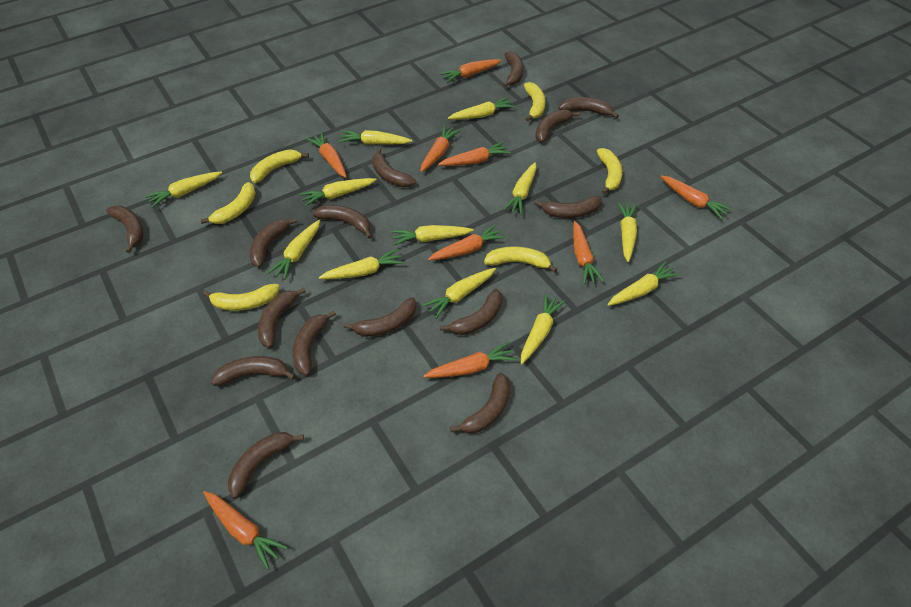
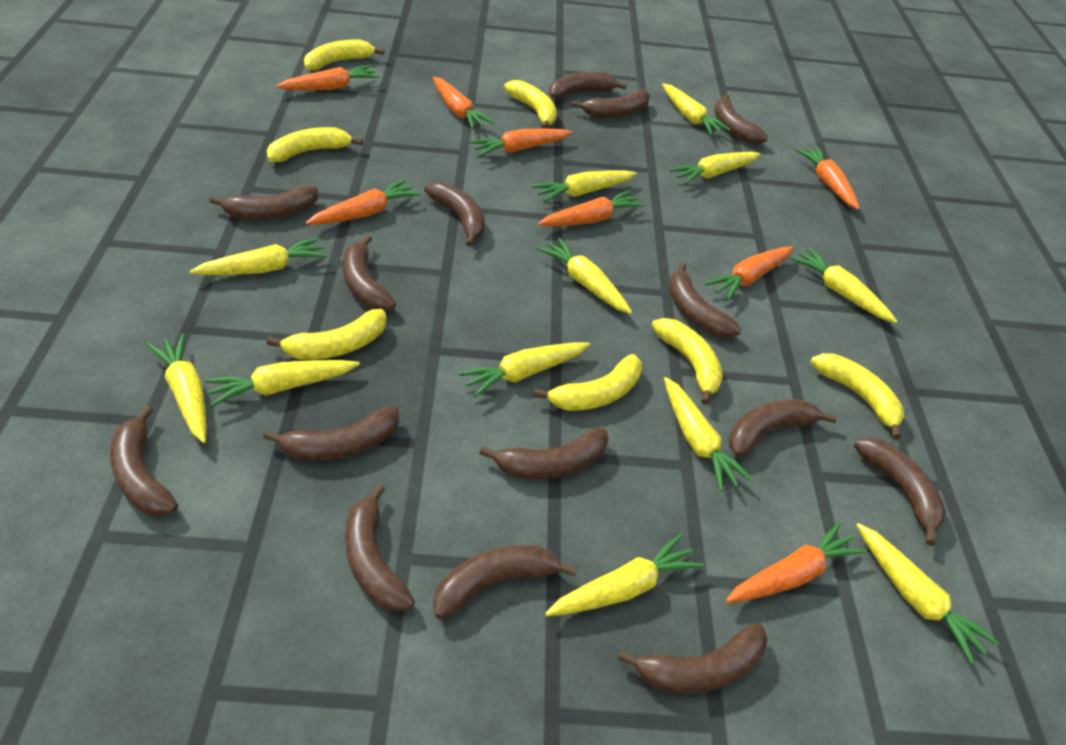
orange carrot: [203,491,288,570] [306,132,347,178] [420,125,460,172] [423,342,517,378] [428,225,506,260] [438,142,511,166] [440,59,502,83] [573,221,604,284] [660,175,732,220] = 9 -> [276,65,380,91] [306,179,420,225] [433,77,495,130] [469,129,572,156] [538,190,645,226] [705,246,793,301] [726,522,867,603] [796,147,860,210] = 8
yellow banana: [200,182,256,224] [203,284,280,311] [250,149,309,183] [484,246,557,273] [524,82,546,122] [597,148,622,194] = 6 -> [267,127,363,162] [267,309,386,360] [304,40,385,70] [504,80,557,129] [533,354,642,411] [651,318,723,405] [811,353,904,439] = 7

